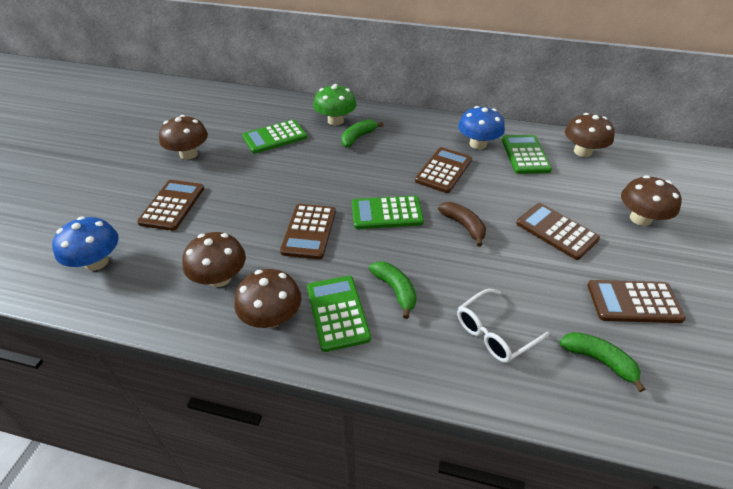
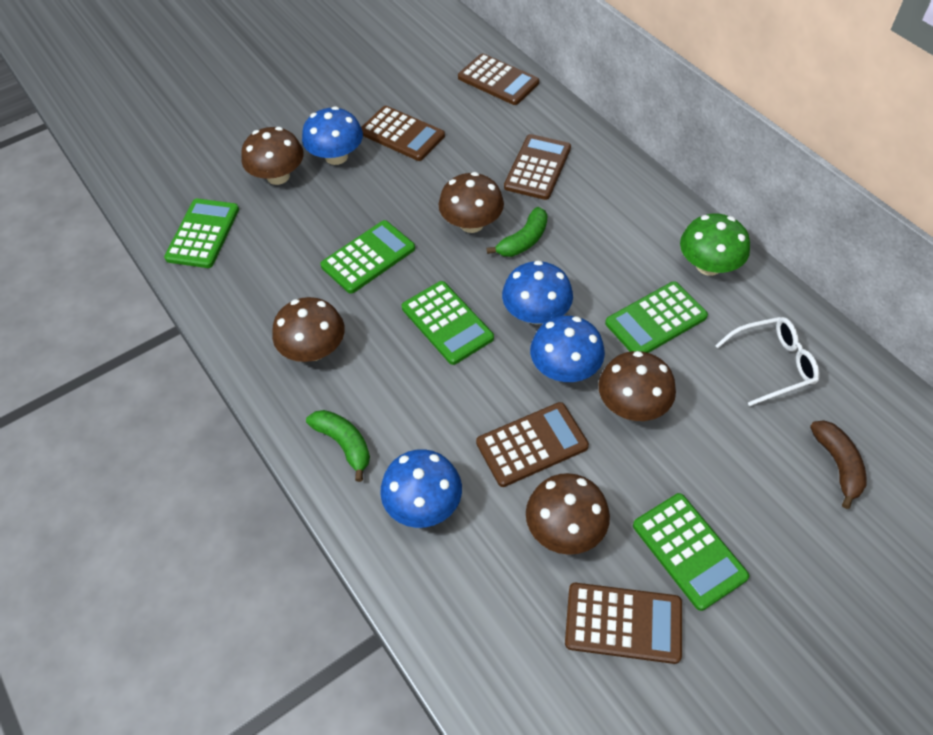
blue mushroom: [52,217,119,271] [458,106,505,149] = 2 -> [302,106,363,165] [380,449,462,528] [502,260,573,325] [530,316,605,382] = 4
green banana: [341,119,384,147] [369,261,417,319] [560,332,646,392] = 3 -> [306,410,370,482] [486,207,547,257] = 2
green calculator: [242,120,307,154] [307,276,371,352] [352,196,424,229] [502,135,552,174] = 4 -> [164,199,239,268] [320,220,415,294] [402,281,494,365] [605,281,708,353] [633,493,749,611] = 5

